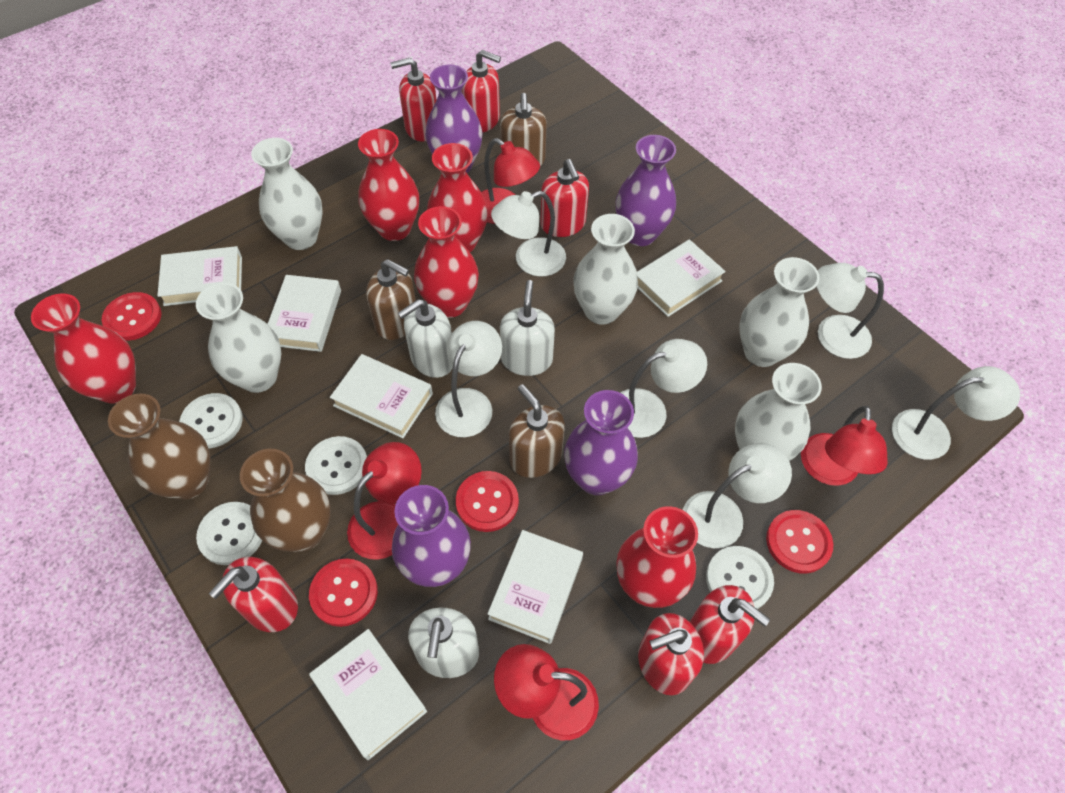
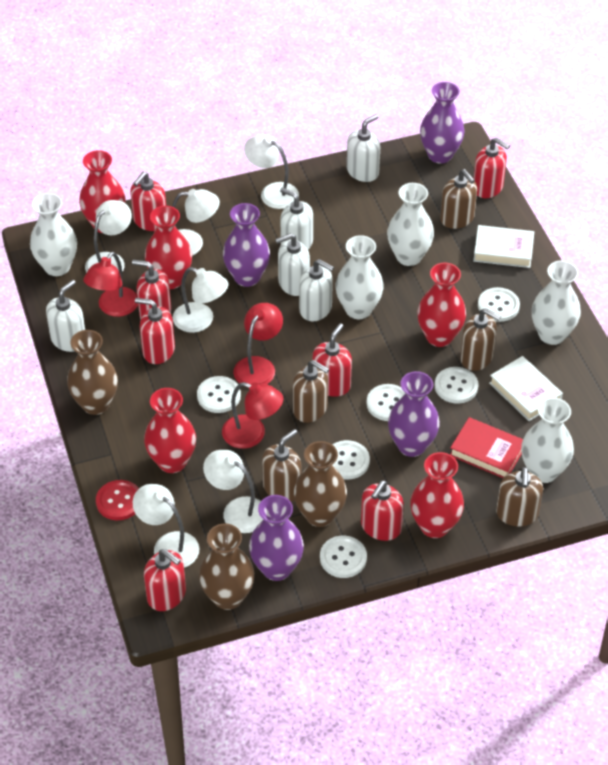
brown soap dispenser: [366,259,416,340] [500,93,547,166] [509,384,565,478] = 3 -> [262,429,301,502] [293,360,329,423] [440,169,477,229] [460,308,501,371] [496,467,543,527] = 5
brown vase: [108,394,210,500] [240,449,331,552] = 2 -> [67,330,118,415] [199,524,254,610] [294,441,347,527] = 3
red book: none = 0 -> [450,417,523,478] = 1
red button: [102,292,161,341] [309,559,378,627] [456,471,519,532] [766,510,833,574] = 4 -> [96,480,139,520] = 1
red lamp: [347,442,422,560] [481,138,540,224] [494,644,599,740] [801,406,888,486] = 4 -> [84,252,138,317] [222,382,284,449] [233,303,283,385] = 3
red soap dispenser: [209,557,298,632] [390,58,436,141] [462,50,501,133] [540,159,589,237] [638,613,704,695] [690,585,770,664] = 6 -> [130,172,166,231] [132,260,171,319] [135,298,175,364] [144,549,186,611] [313,323,352,397] [361,480,404,541] [473,137,510,198] = 7
white book: [157,246,242,306] [268,275,341,352] [309,629,427,760] [330,354,433,438] [487,530,583,644] [637,239,726,317] = 6 -> [473,225,534,268] [489,356,563,421] = 2
white button: [179,393,243,449] [196,502,262,565] [305,436,367,495] [706,546,774,609] = 4 -> [197,376,241,413] [320,536,367,578] [333,440,370,480] [367,384,406,421] [435,367,478,404] [478,287,520,322] = 6
white soap dispenser: [398,299,453,378] [408,608,479,678] [500,280,555,376] = 3 -> [46,280,85,352] [275,233,310,296] [280,188,313,250] [299,259,334,321] [347,114,380,182] = 5

